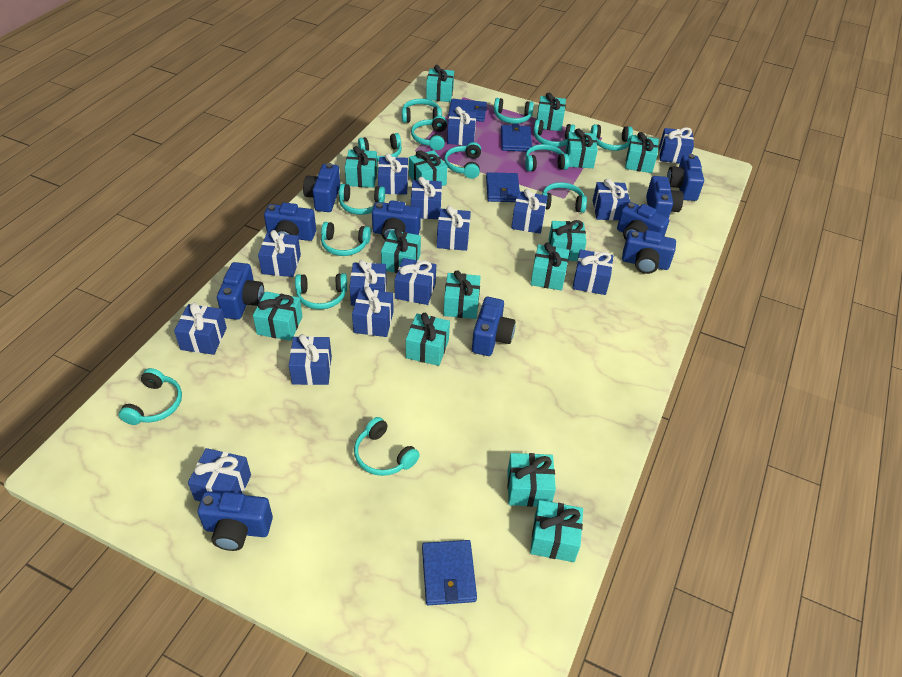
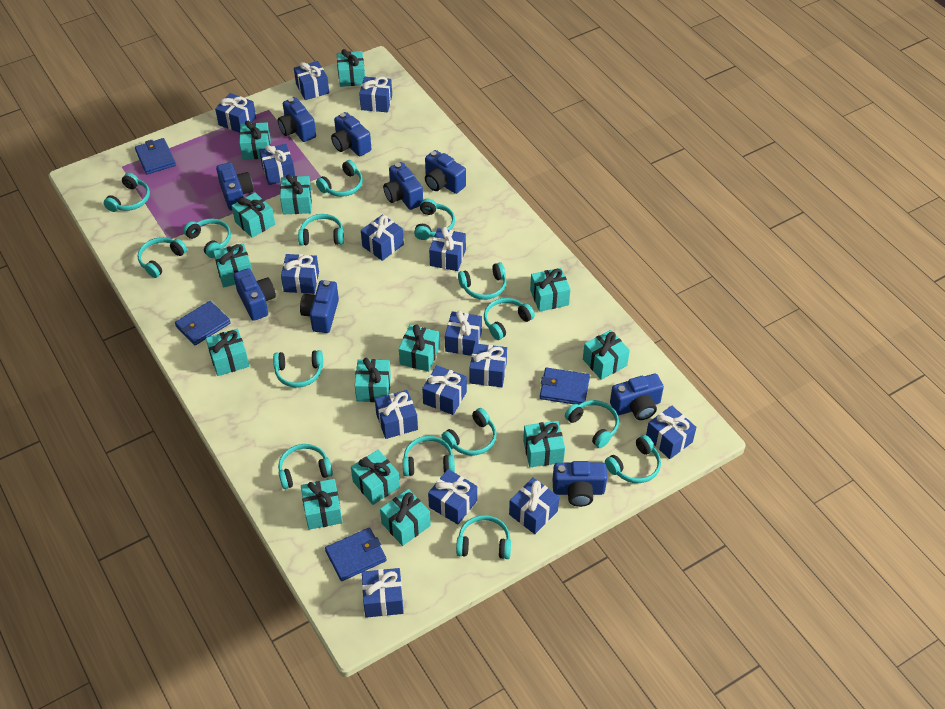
blue camera: [197,491,273,551] [217,262,264,320] [264,203,316,241] [303,163,340,212] [372,200,421,240] [472,297,516,356] [617,202,669,240] [622,230,676,274] [646,176,684,218] [667,154,704,201] = 10 -> [216,162,254,211] [234,268,276,321] [278,97,316,142] [300,280,339,333] [331,112,371,156] [383,162,423,210] [425,150,466,194] [553,461,607,507] [610,374,664,420] = 9
turquoise headphones: [119,368,182,425] [295,273,347,309] [321,222,371,256] [339,184,385,215] [354,417,420,476] [358,133,402,162] [402,99,442,123] [411,116,447,150] [444,142,481,179] [494,98,534,124] [525,144,569,171] [533,119,575,147] [542,182,587,213] [591,124,633,151] = 14 -> [104,173,150,212] [138,237,187,278] [183,218,231,258] [273,350,323,388] [278,444,333,489] [298,214,344,246] [316,160,363,197] [403,436,455,476] [414,199,455,240] [442,408,497,456] [456,515,511,559] [458,262,507,300] [484,298,535,340] [565,400,619,448] [605,435,661,483] = 15

